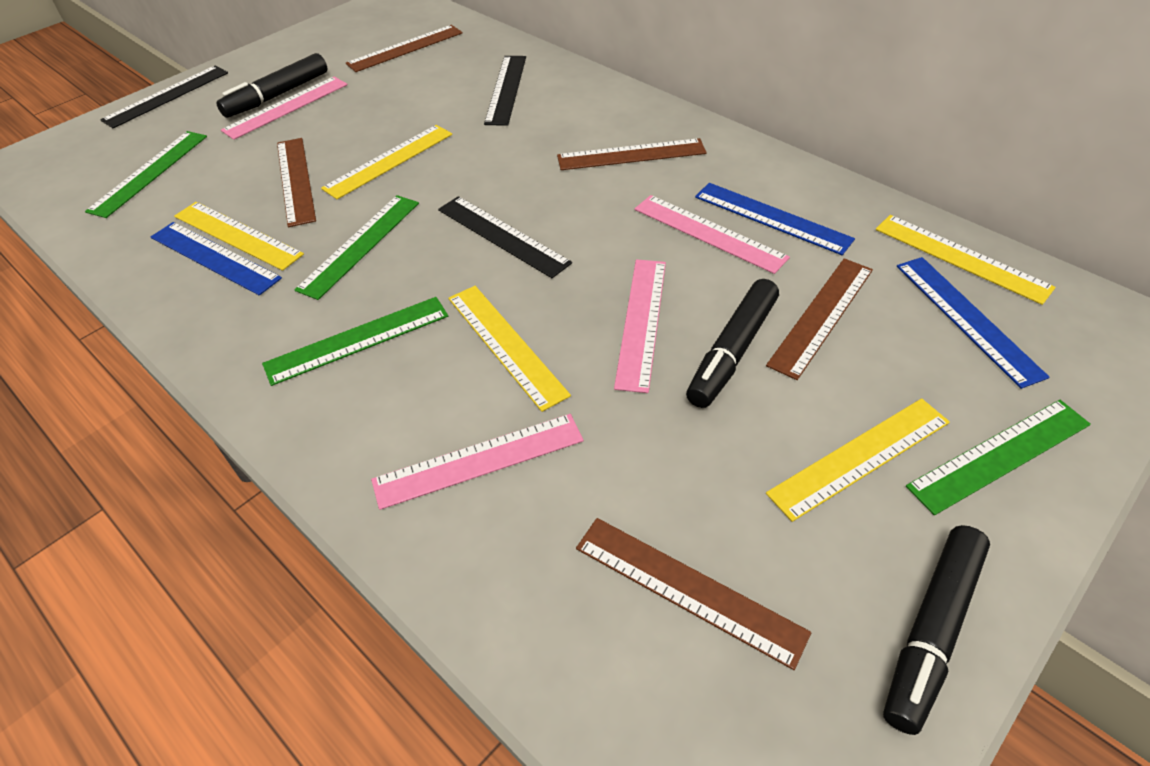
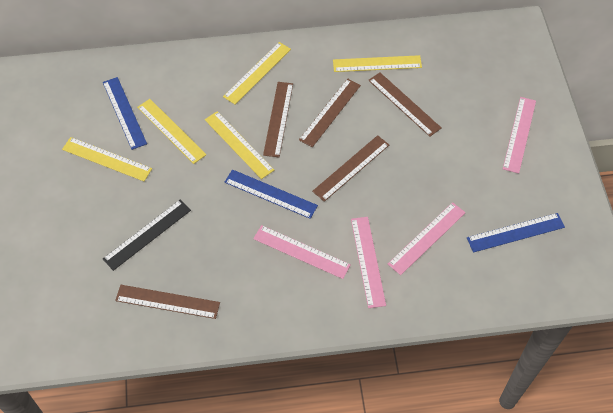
black marker: [216,53,327,118] [686,279,779,408] [883,525,990,735] = 3 -> none = 0
black ruler: [100,66,228,128] [438,196,572,278] [484,56,526,126] = 3 -> [103,200,191,271] = 1
green ruler: [85,131,207,218] [262,297,448,386] [294,195,419,300] [906,400,1091,515] = 4 -> none = 0

